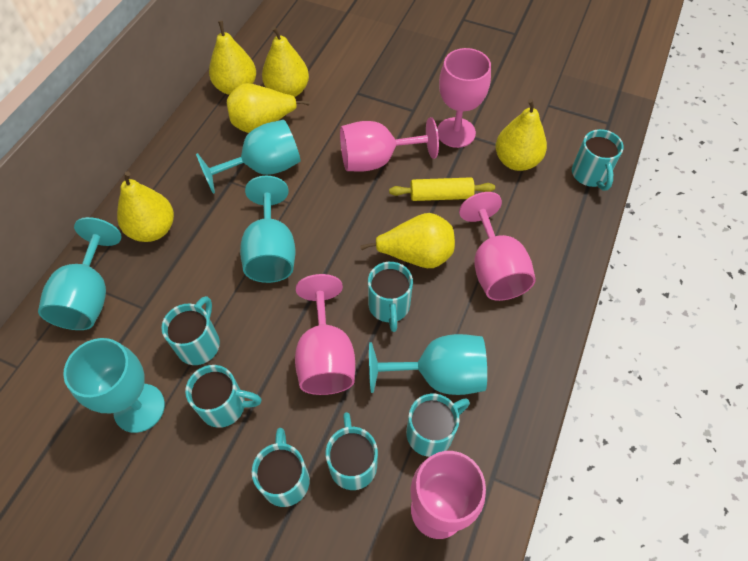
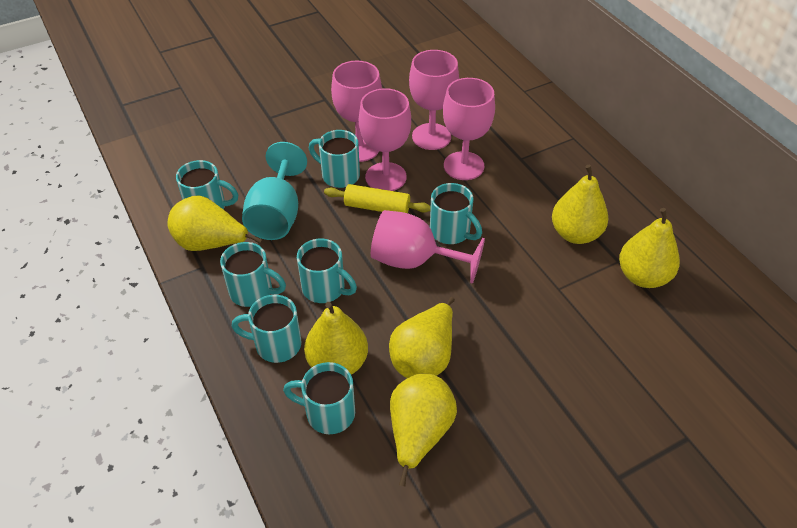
turquoise goblet: [38,217,122,330] [63,338,165,433] [196,120,301,194] [240,176,295,283] [369,334,487,395] = 5 -> [242,142,307,240] = 1

